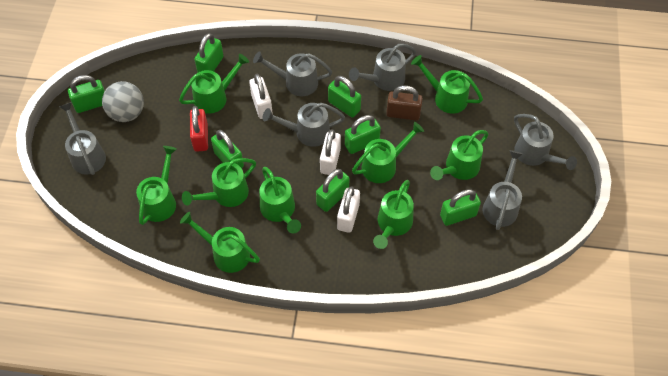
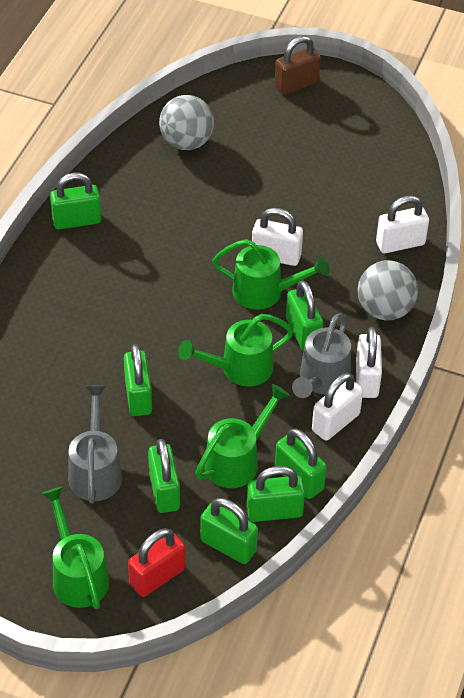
green watering can: [136,146,177,225] [179,54,249,114] [180,212,260,273] [182,158,256,207] [259,167,301,233] [352,122,424,183] [373,180,414,249] [411,55,483,114] [430,130,489,180] = 9 -> [41,487,109,609] [178,314,294,387] [195,384,290,488] [212,239,330,310] = 4
grey ball: [102,81,144,122] = 1 -> [159,95,214,150] [358,260,418,321] = 2
grey watering can: [59,102,106,175] [253,51,332,96] [263,103,345,147] [349,44,416,91] [483,150,523,230] [514,114,577,170] = 6 -> [68,386,122,503] [292,313,351,398] = 2
white padlock: [249,74,273,119] [320,129,341,175] [337,186,360,233] = 3 -> [252,208,303,266] [312,373,363,441] [356,327,382,398] [376,195,429,253] = 4

